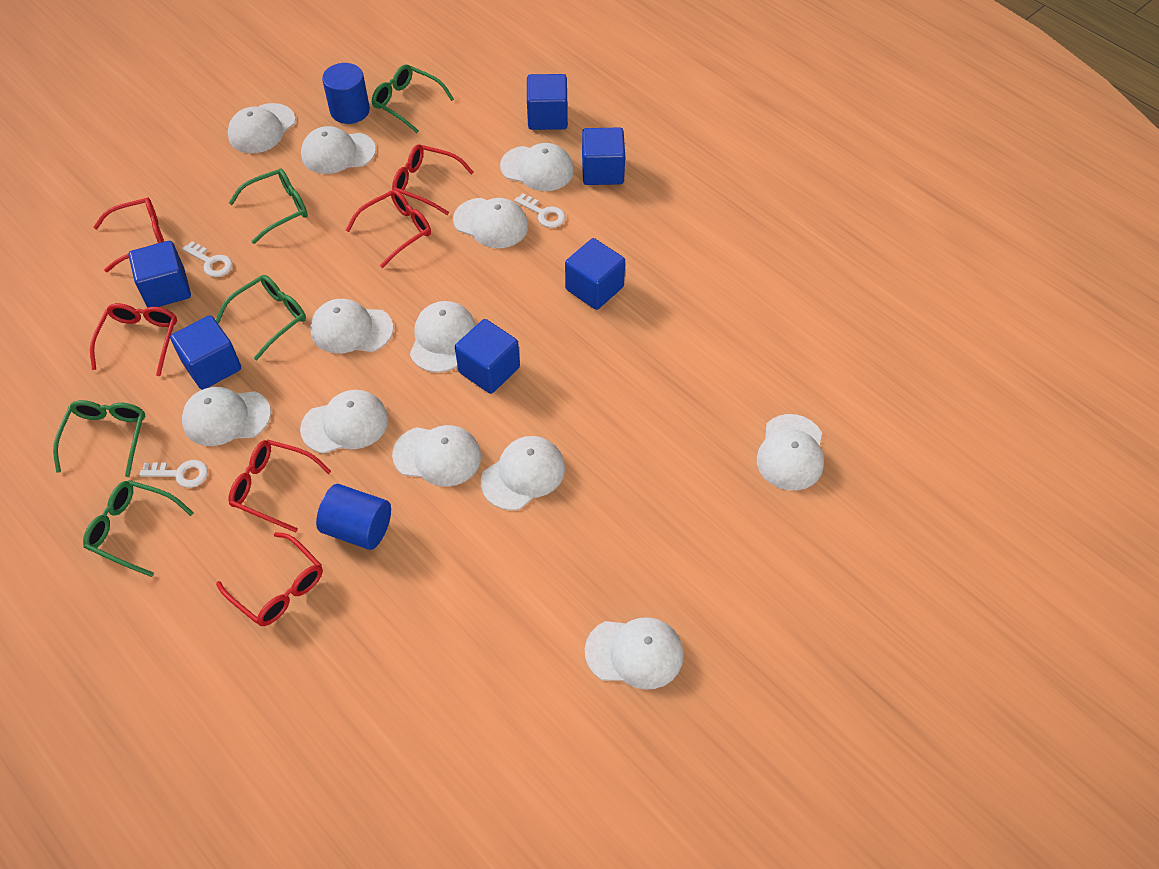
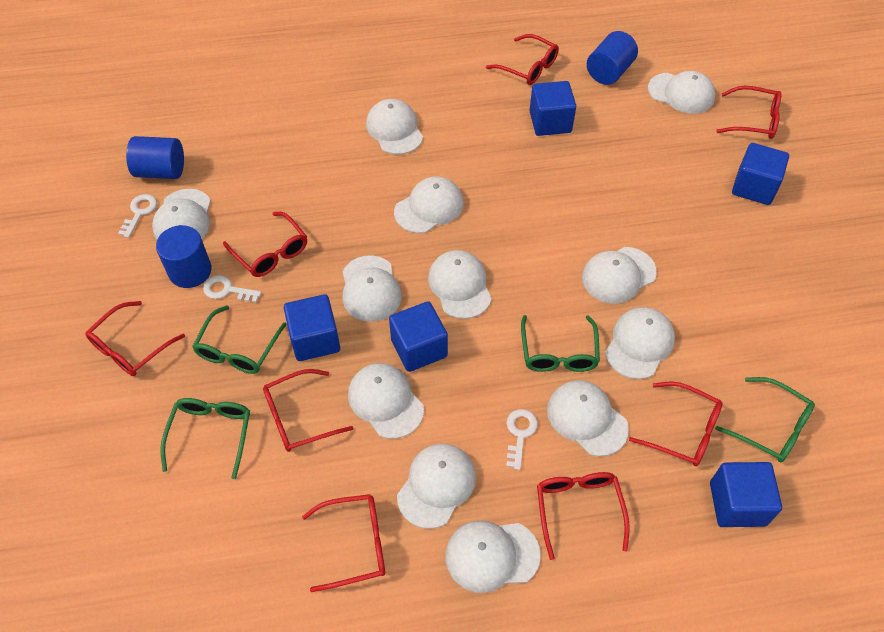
blue cube: [129,241,191,307] [170,315,241,390] [455,319,520,394] [527,74,568,130] [565,238,625,310] [582,127,625,185] = 6 -> [284,294,340,361] [389,301,448,372] [529,81,576,136] [710,462,782,527] [732,143,789,205] = 5
blue cylinder: [316,484,391,550] [322,63,370,124] = 2 -> [126,136,184,179] [156,225,212,288] [587,31,638,85] = 3
green glasses: [53,400,145,477] [83,480,194,577] [216,275,306,360] [229,168,308,244] [372,64,454,133] = 5 -> [160,398,250,479] [192,305,287,374] [521,315,600,372] [715,377,815,462] = 4
red glasses: [90,303,177,376] [93,197,164,272] [216,532,323,626] [229,440,331,532] [346,190,431,268] [392,145,474,215] = 6 -> [85,301,185,376] [223,212,307,277] [263,369,353,452] [302,494,385,592] [486,34,559,85] [537,472,630,560] [629,381,723,466] [716,86,781,139] = 8

